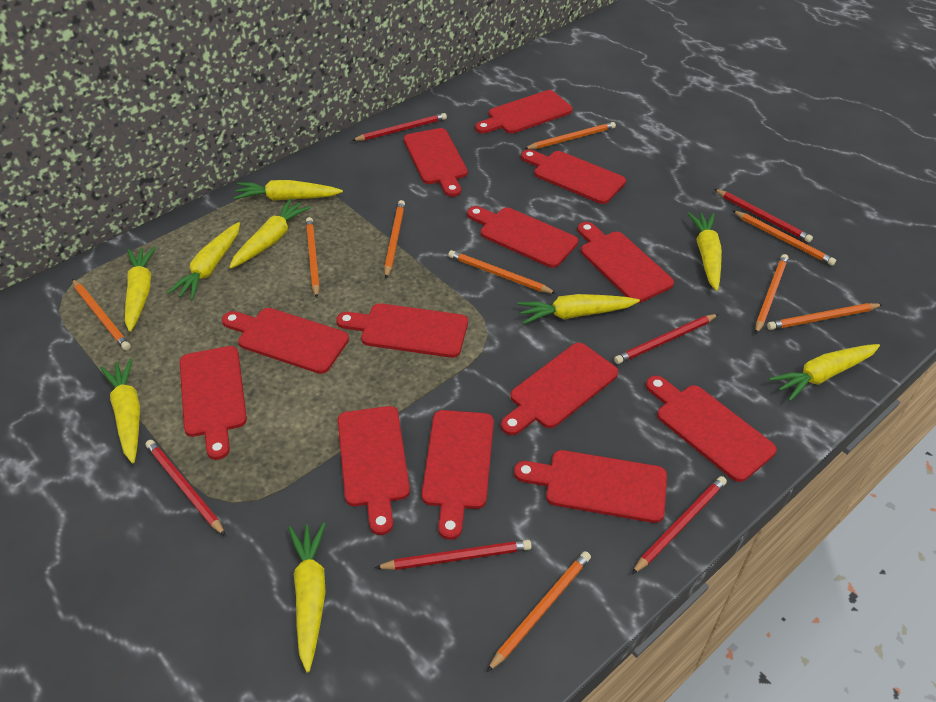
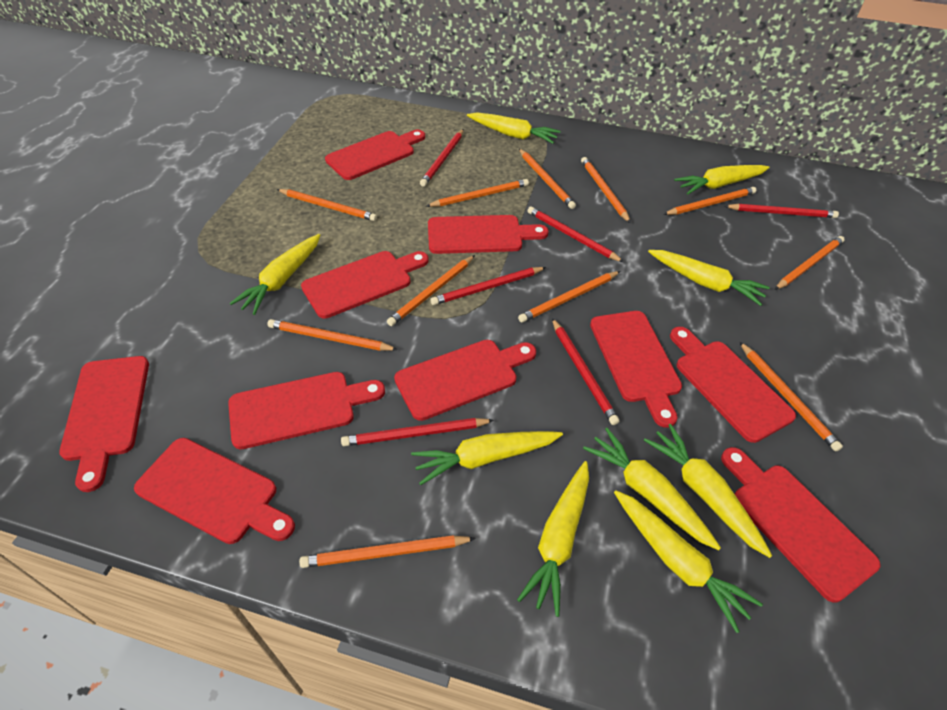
orange pencil: [72,279,131,350] [306,217,320,298] [384,200,405,278] [448,250,557,294] [487,551,591,672] [524,122,616,149] [732,210,836,266] [755,254,789,334] [767,303,883,330] = 9 -> [267,319,398,351] [277,189,377,221] [299,535,476,568] [387,255,475,326] [427,179,529,207] [518,271,620,323] [519,149,576,209] [581,157,631,223] [663,187,756,215] [740,342,843,451] [775,236,845,290] = 11
red cutting board: [180,346,247,460] [222,308,349,374] [336,303,468,358] [338,406,410,535] [404,128,468,197] [422,410,494,540] [467,206,578,268] [475,90,572,134] [501,343,618,435] [514,450,667,523] [521,149,626,204] [578,222,674,303] [646,376,777,482] = 13 -> [59,356,149,492] [134,438,295,544] [228,372,385,449] [301,251,429,319] [325,130,425,180] [394,340,536,421] [428,215,549,254] [590,311,682,428] [670,327,796,443] [721,447,880,603] = 10

